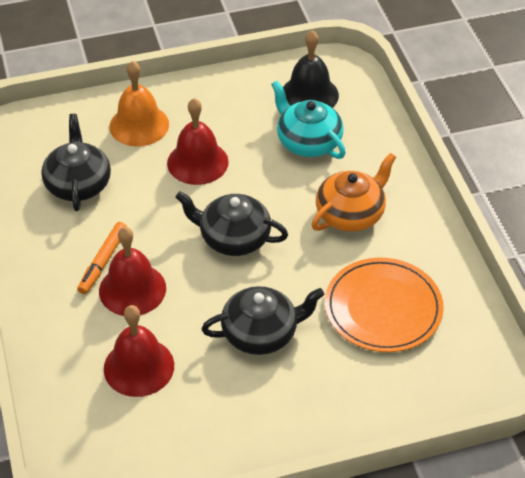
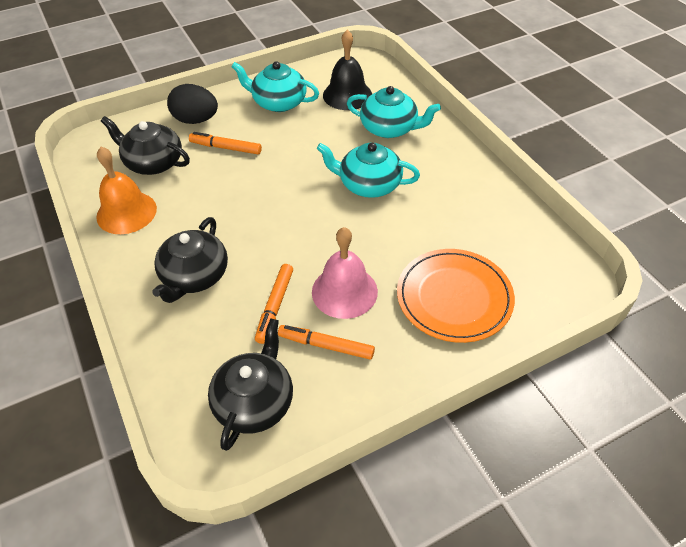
black egg: none = 0 -> [167,84,218,124] = 1
orange marker: [77,222,127,294] = 1 -> [189,132,262,154] [255,264,293,344] [278,325,375,359] = 3
orange teapot: [311,153,396,232] = 1 -> none = 0
pink bell: none = 0 -> [312,227,378,319] = 1
red bell: [99,227,166,316] [104,305,174,397] [167,98,229,185] = 3 -> none = 0
turquoise teapot: [271,81,346,159] = 1 -> [231,61,319,112] [317,143,420,198] [347,86,441,138] = 3

